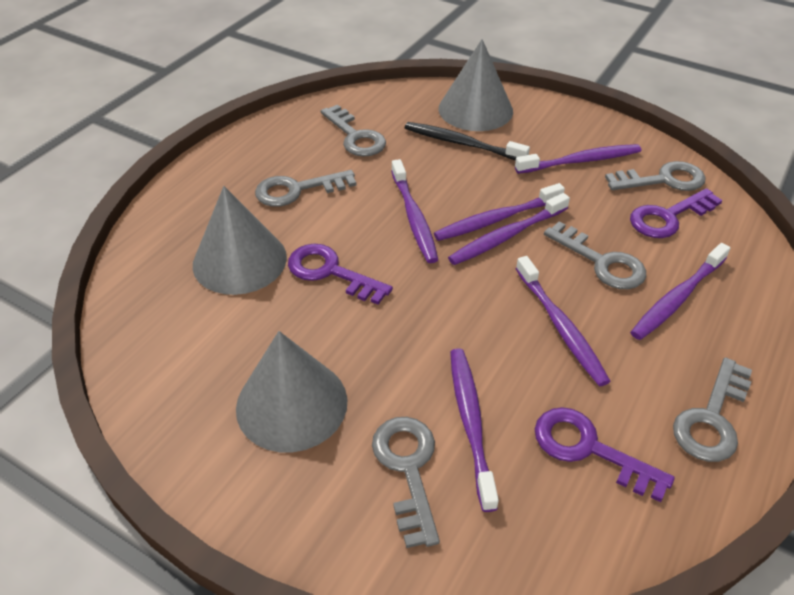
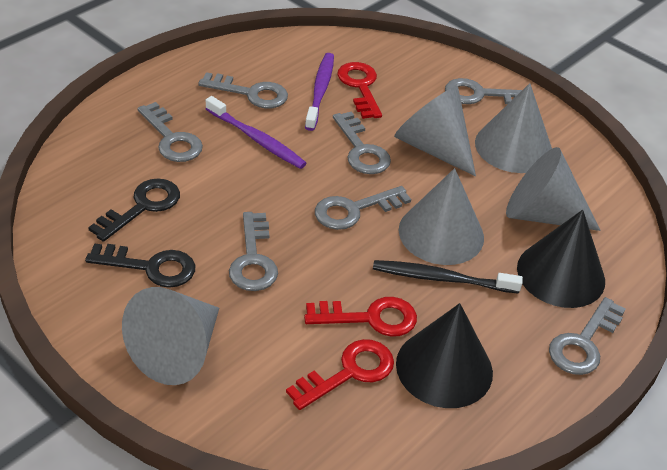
black cone: none = 0 -> [396,303,493,408] [517,210,605,308] = 2
black key: none = 0 -> [85,243,195,288] [88,178,180,242] = 2
grey cone: [193,186,287,295] [236,331,348,452] [438,39,513,131] = 3 -> [122,287,219,385] [394,87,476,176] [399,168,484,265] [475,83,552,173] [506,147,601,231] = 5
grey key: [255,170,357,207] [321,105,386,157] [372,417,440,548] [544,221,646,289] [605,161,705,191] [673,358,752,462] = 6 -> [137,102,203,162] [198,72,288,109] [229,212,278,291] [315,186,411,230] [333,111,391,174] [445,78,522,104] [549,297,626,375] = 7
purple key: [288,244,393,305] [535,407,675,502] [630,188,723,238] = 3 -> none = 0
purple toothbrush: [391,159,438,263] [434,183,565,241] [448,193,570,265] [450,348,499,512] [515,144,641,174] [516,256,611,386] [630,243,731,340] = 7 -> [206,96,307,169] [305,53,334,131] = 2
red key: none = 0 -> [286,339,394,410] [304,297,417,337] [337,62,382,119] = 3

